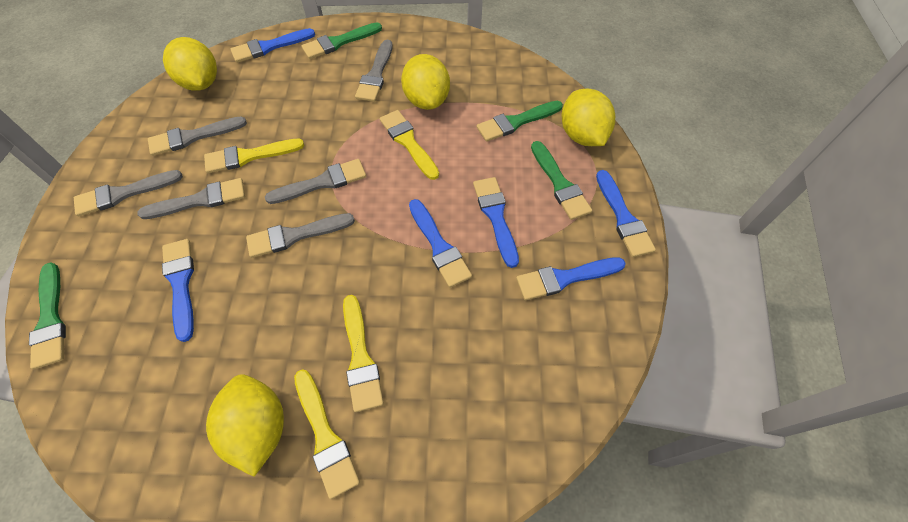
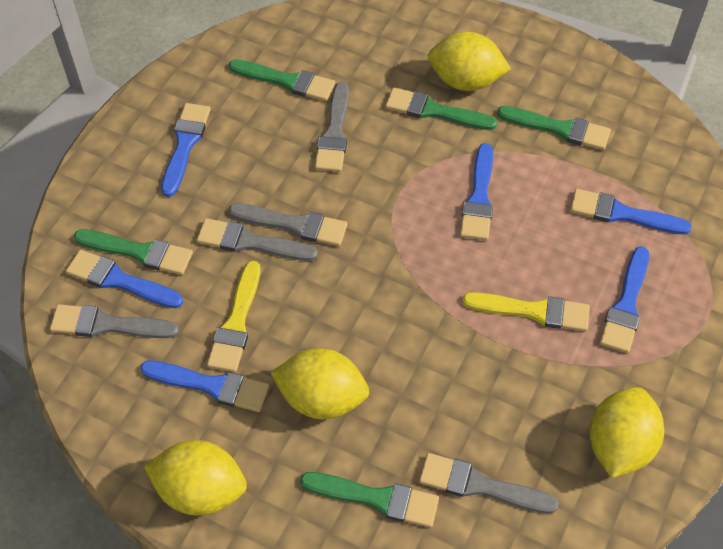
green brush: [29,262,66,369] [302,22,382,59] [477,101,563,142] [531,141,592,220] = 4 -> [74,229,193,275] [229,59,335,101] [300,472,439,528] [385,87,497,130] [497,106,611,150] = 5
grey brush: [74,170,183,216] [137,178,245,219] [148,117,247,156] [246,213,355,258] [265,159,366,204] [355,40,393,102] = 6 -> [50,304,179,338] [197,218,318,261] [229,204,347,246] [314,82,349,172] [419,453,559,514] = 5
yellow brush: [204,139,304,173] [294,369,360,499] [343,295,384,412] [380,110,439,180] = 4 -> [207,261,260,372] [462,292,590,332] = 2

